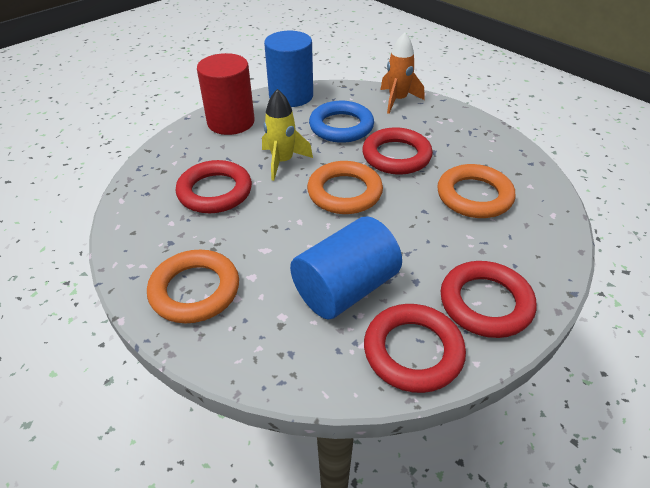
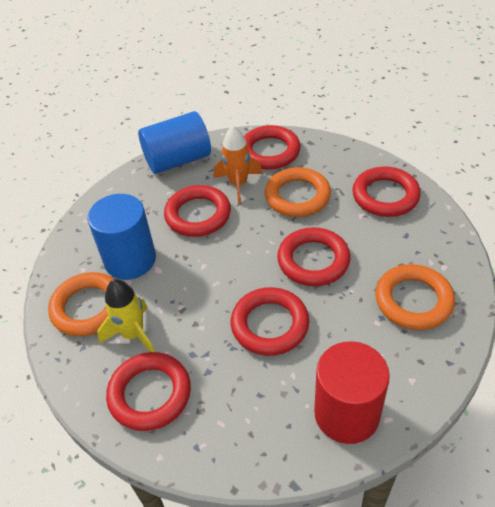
blue ring: [309,101,374,143] = 1 -> none = 0
red ring: [176,160,252,213] [362,127,433,175] [364,304,466,393] [441,261,536,338] = 4 -> [106,352,191,431] [164,185,231,237] [231,287,309,356] [244,125,300,170] [277,227,351,286] [352,166,421,217] = 6

